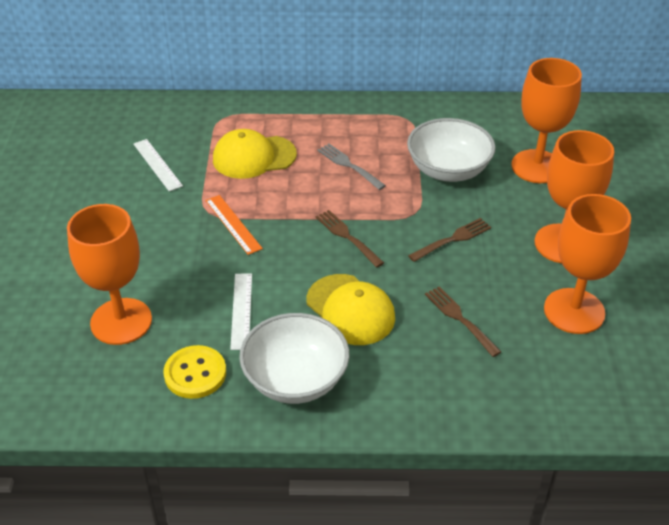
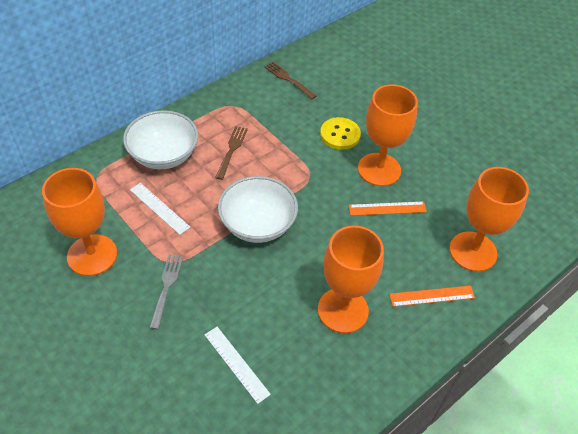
brown fork: [316,210,384,268] [408,218,491,262] [425,286,501,357] = 3 -> [215,126,248,180] [265,62,316,99] = 2
orange ruler: [205,195,263,255] = 1 -> [349,201,427,216] [389,286,475,307] = 2
yellow cap: [213,129,297,179] [306,274,395,345] = 2 -> none = 0

